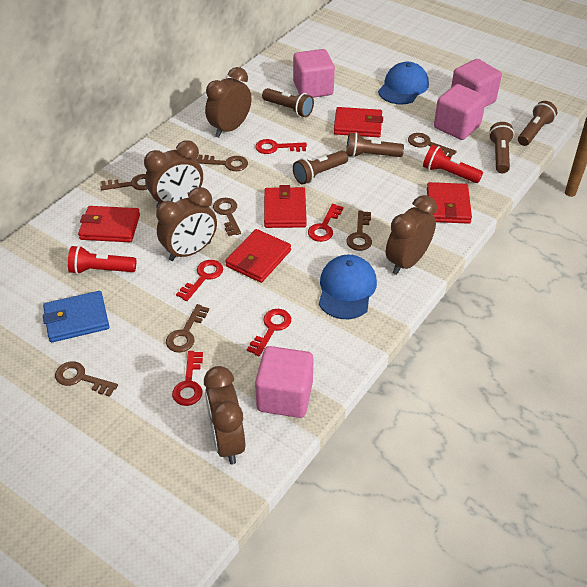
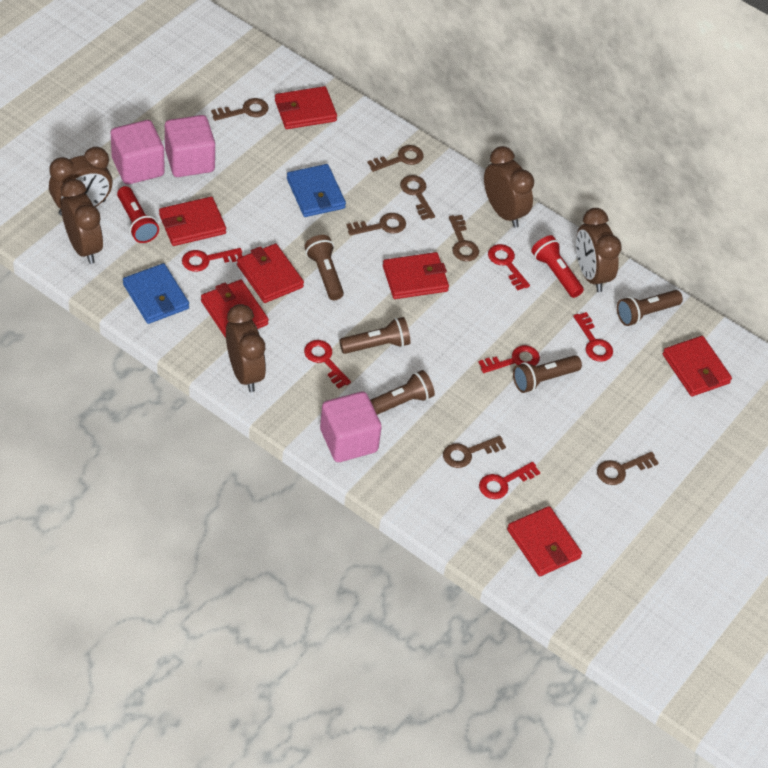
blue cap: [319,255,377,319] [378,62,429,105] = 2 -> none = 0
blue wallet: [43,291,109,343] = 1 -> [123,263,189,324] [287,164,346,217] = 2
pink cube: [255,346,314,418] [293,49,335,98] [434,84,486,140] [451,59,502,107] = 4 -> [111,120,165,185] [165,115,215,177] [320,392,382,462] = 3
red key: [172,351,203,406] [176,260,223,301] [247,309,291,356] [255,139,307,154] [308,204,343,242] = 5 -> [182,248,242,272] [304,340,351,389] [478,345,540,373] [479,462,540,499] [488,244,530,290] [573,312,613,362] = 6
red wallet: [78,206,140,242] [225,229,291,283] [264,185,307,228] [334,107,383,137] [427,182,472,224] = 5 -> [159,197,226,246] [201,279,269,338] [237,244,304,303] [275,86,337,129] [383,252,449,299] [507,506,582,576] [663,336,732,396] = 7

